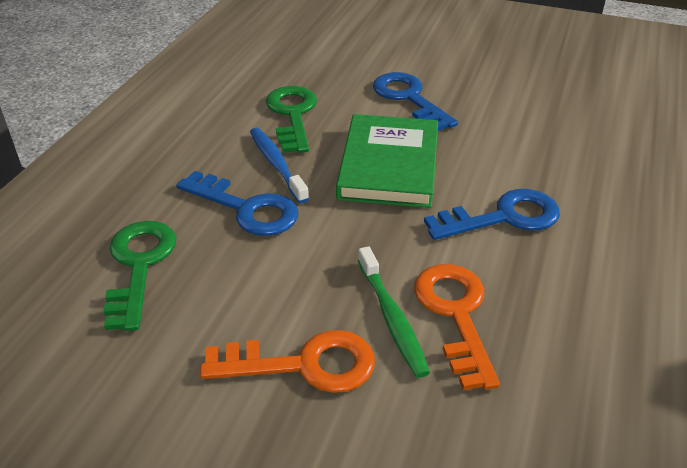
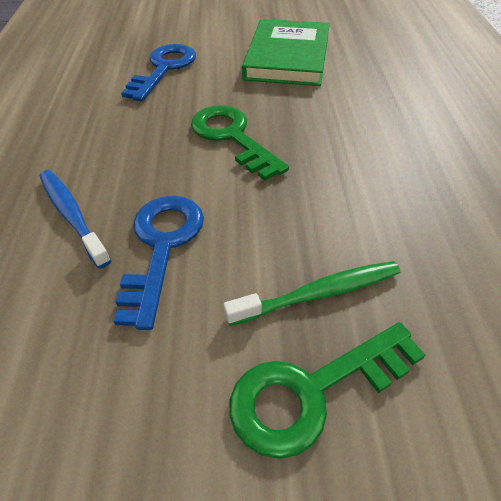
blue key: [176,171,298,236] [373,72,458,131] [424,189,560,240] = 3 -> [114,196,204,330] [121,44,196,102] = 2
orange key: [200,330,375,393] [414,264,500,390] = 2 -> none = 0

